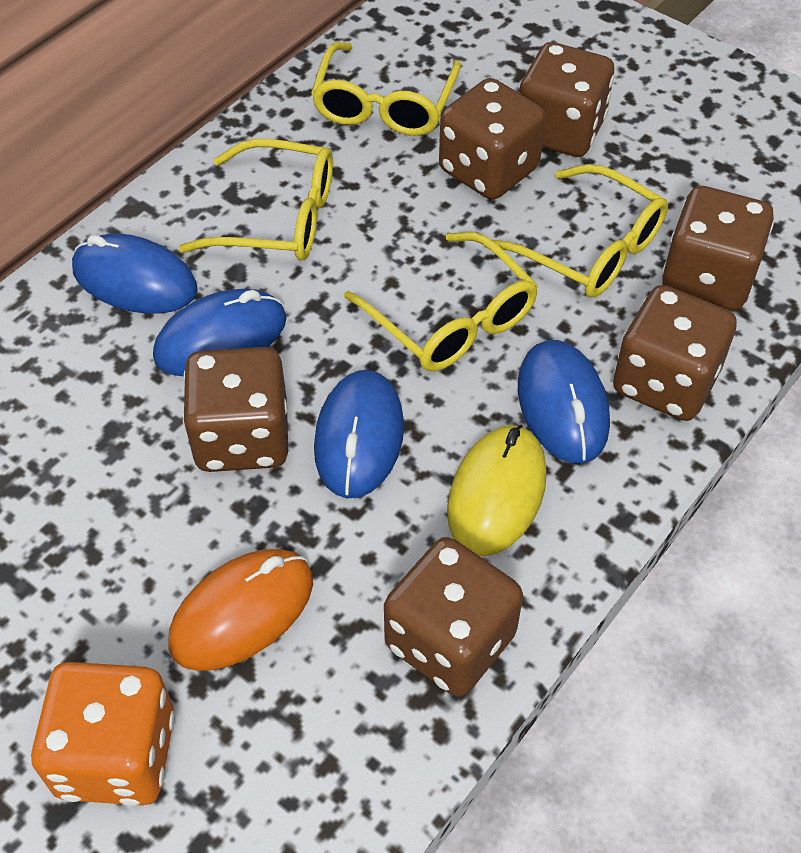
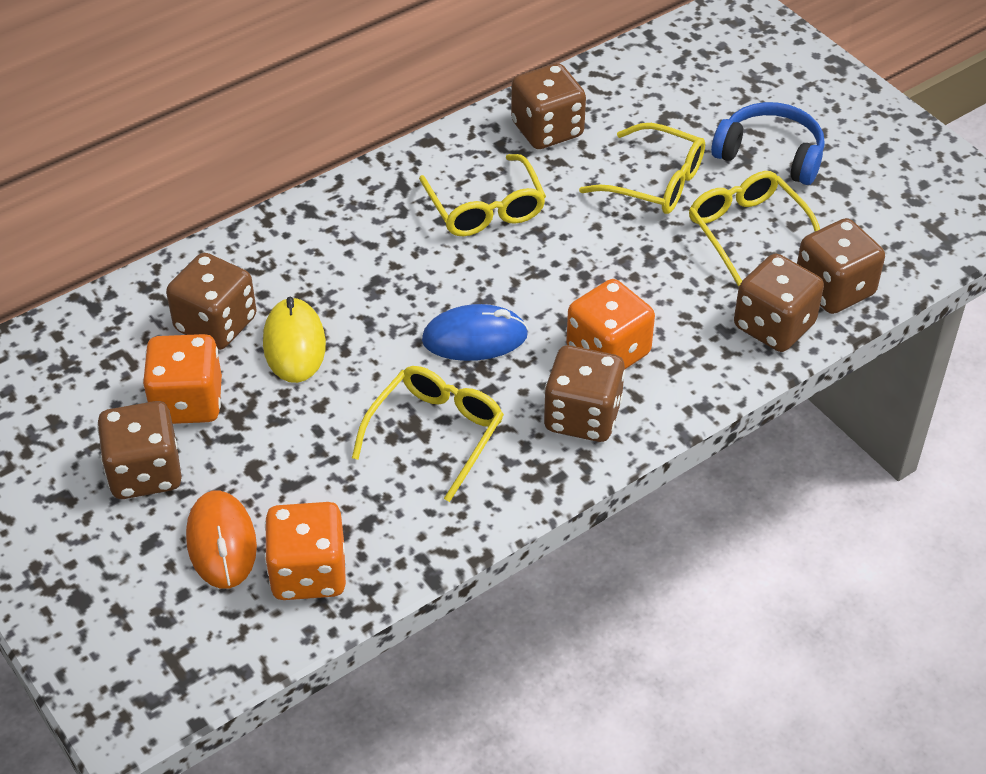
blue headphones: none = 0 -> [711,102,825,185] = 1
blue mouse: [72,234,198,314] [153,289,287,376] [314,370,404,498] [518,340,610,464] = 4 -> [422,304,528,361] = 1
orange dice: [31,662,175,806] = 1 -> [143,334,222,424] [265,502,346,600] [566,279,655,369] = 3

